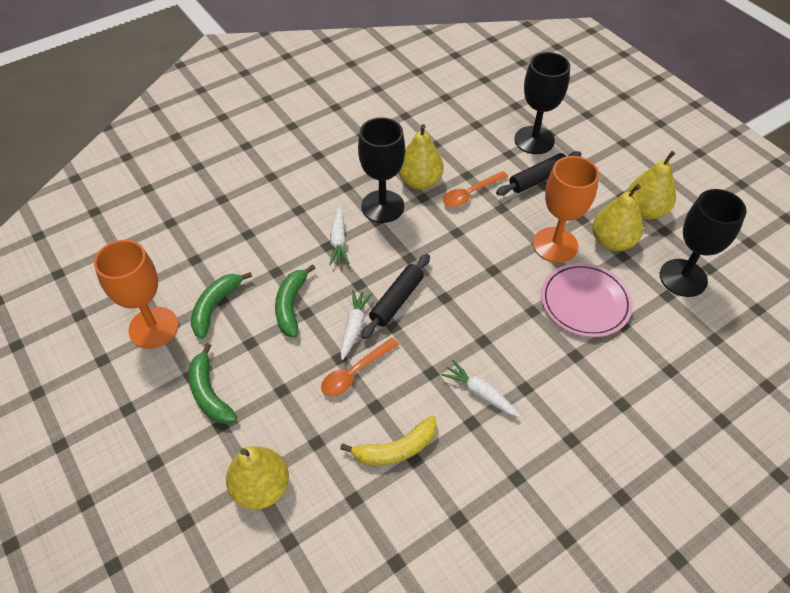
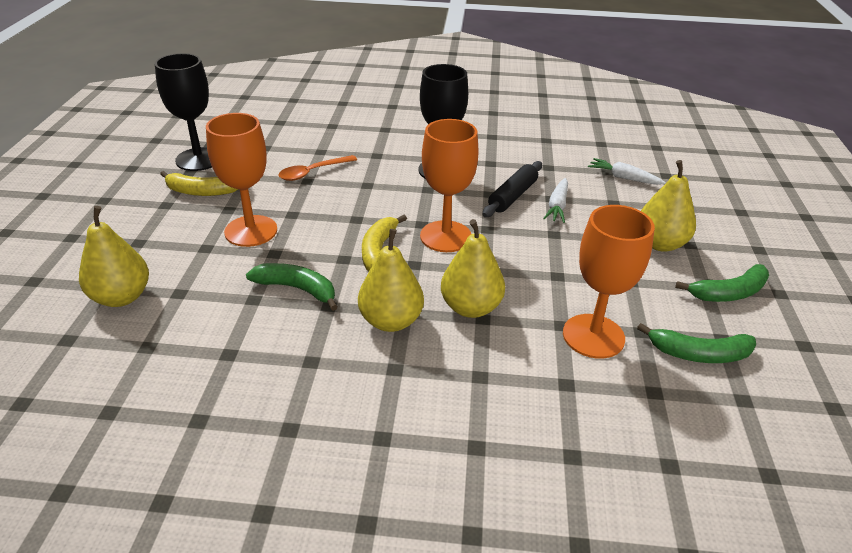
black goblet: [358,117,405,223] [514,52,570,154] [660,189,747,297] = 3 -> [155,53,212,171] [419,64,468,178] = 2
black rolling pin: [361,254,430,339] [496,151,581,196] = 2 -> [482,161,542,217] = 1
orange goblet: [94,240,179,349] [533,156,599,263] = 2 -> [206,113,277,247] [420,119,479,252] [563,205,655,359] = 3
orange spoon: [321,338,399,396] [443,171,508,207] = 2 -> [278,155,357,181] = 1
pink plate: [541,263,633,337] = 1 -> none = 0
white carrot: [329,207,349,265] [340,290,372,360] [441,360,520,417] = 3 -> [543,178,568,223] [588,158,666,185] = 2
yellow banana: [340,416,437,466] = 1 -> [160,171,239,196] [362,215,407,271] = 2

